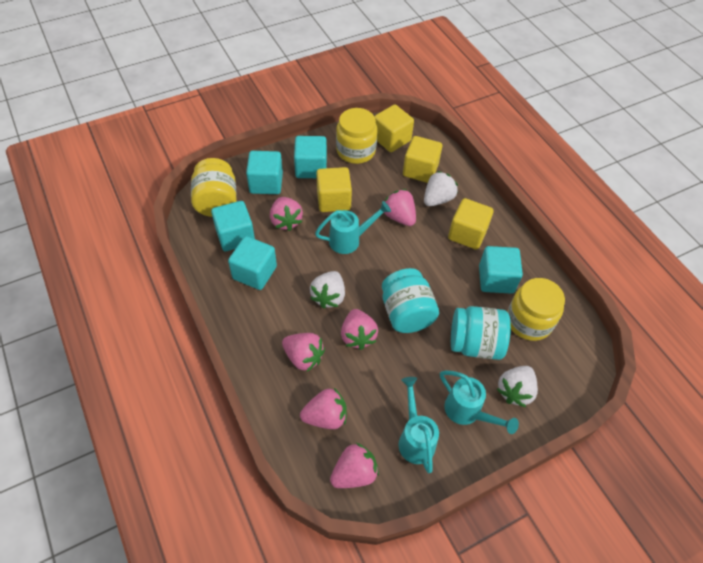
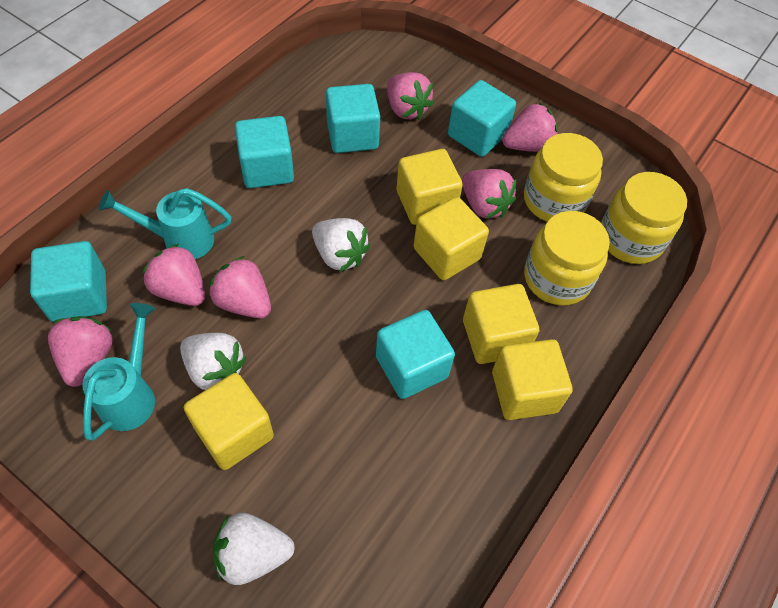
turquoise jar: [382,268,439,333] [451,306,511,360] = 2 -> none = 0
turquoise watering can: [315,201,391,254] [399,377,439,473] [440,371,519,434] = 3 -> [82,303,155,441] [99,188,231,259] = 2
yellow cube: [316,167,352,212] [374,105,414,152] [403,136,442,183] [448,198,494,250] = 4 -> [184,373,274,470] [396,149,463,225] [414,197,489,280] [463,284,539,364] [492,339,573,420] = 5

